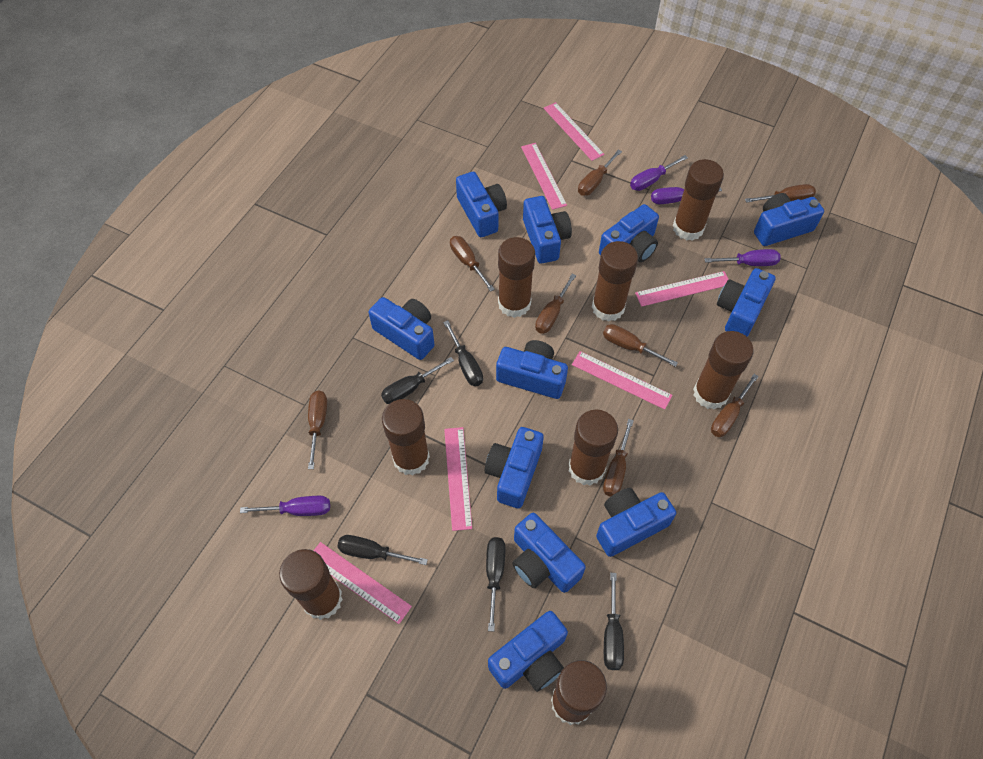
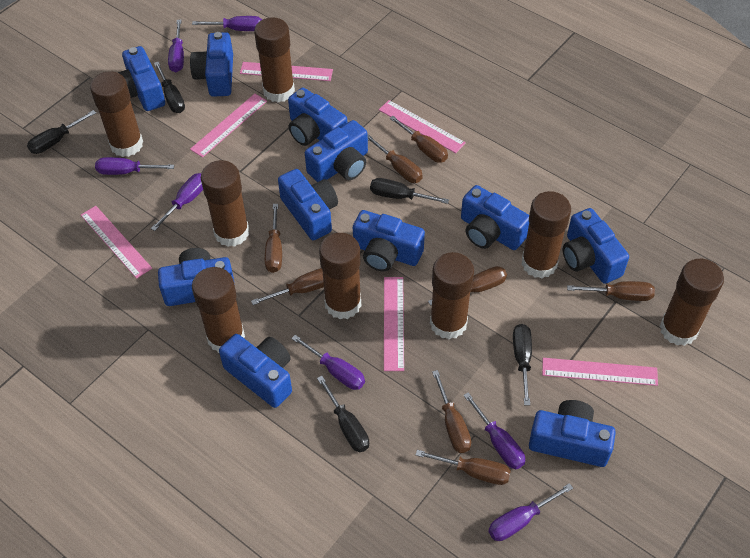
purple screwdriver: [240,496,330,516] [630,155,688,191] [651,187,722,204] [704,249,781,266] = 4 -> [95,157,174,175] [151,173,203,231] [168,20,184,72] [192,16,262,31] [291,335,365,390] [463,392,525,469] [488,483,573,541] = 7

